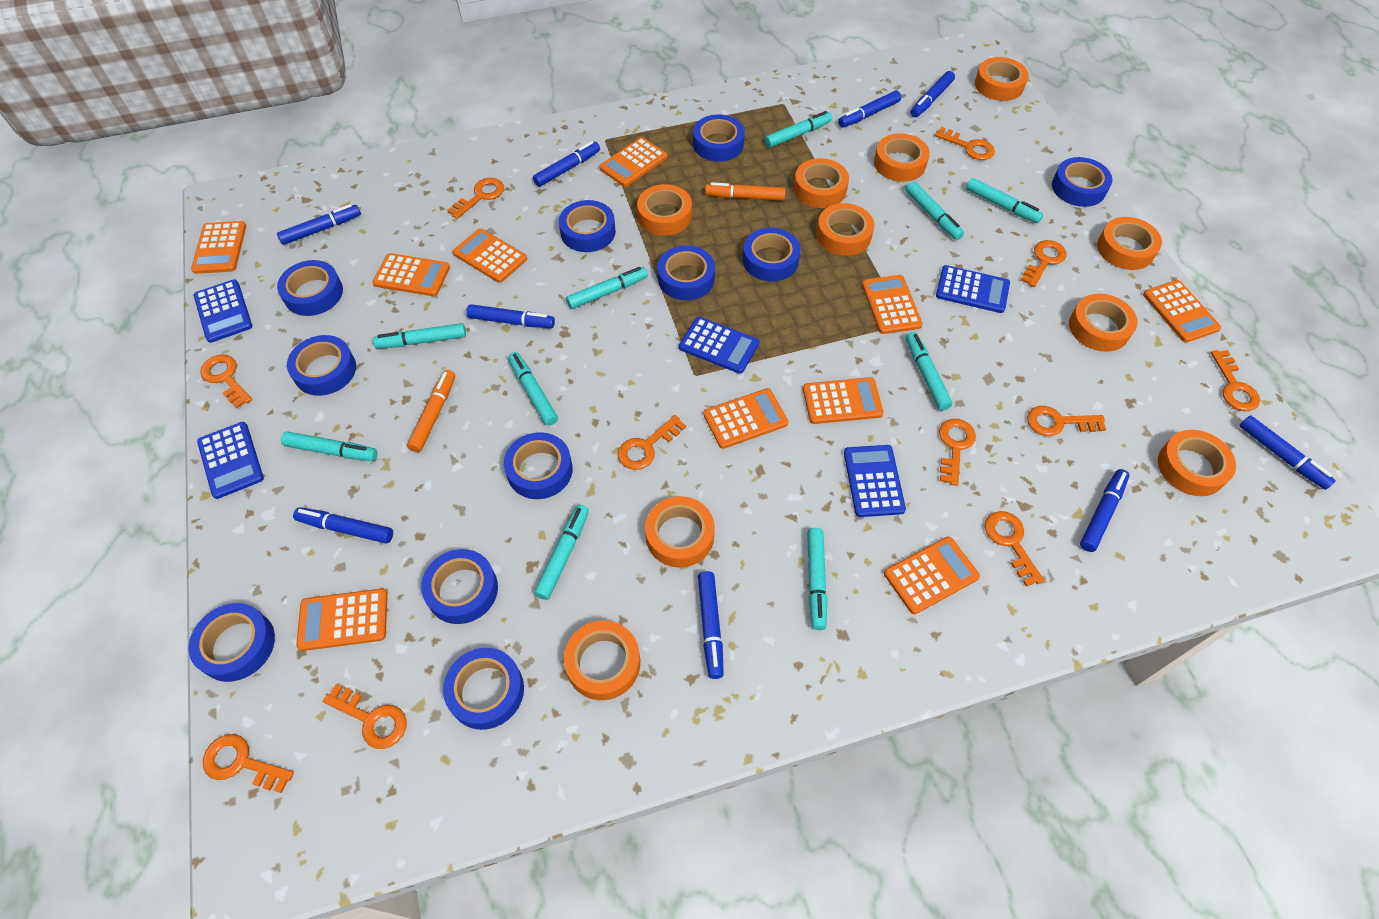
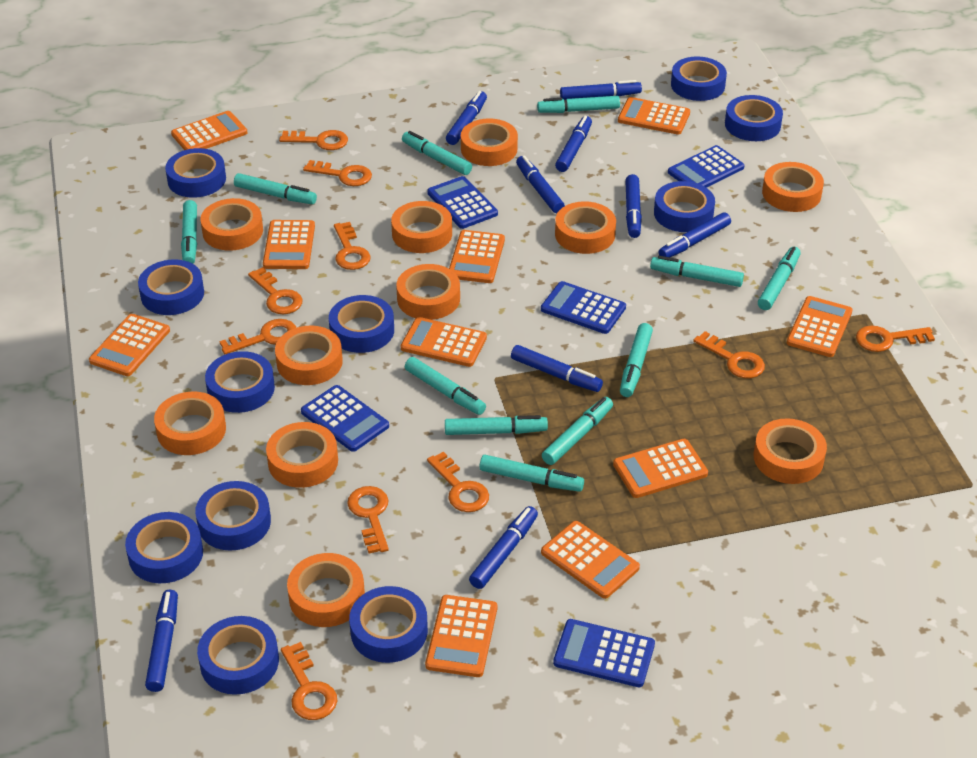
orange key: [200,354,252,408] [203,734,294,793] [323,684,407,749] [447,178,504,219] [618,415,686,470] [934,127,995,160] [939,419,976,486] [985,511,1044,587] [1021,240,1067,287] [1027,406,1106,436] [1211,350,1260,411] = 11 -> [220,319,296,354] [248,267,303,314] [279,130,348,150] [281,642,337,720] [303,160,372,186] [334,222,371,270] [347,486,389,554] [427,452,489,512] [693,331,765,378] [856,326,935,352] = 10
orange marker: [407,370,455,452] [705,182,785,201] = 2 -> none = 0
orange tape: [564,620,640,700] [637,184,692,236] [645,496,715,568] [794,158,849,208] [816,203,874,256] [874,133,930,182] [975,57,1029,101] [1069,294,1137,352] [1097,217,1162,270] [1158,430,1236,496] = 10 -> [154,391,226,455] [201,198,263,251] [266,422,338,488] [275,326,343,385] [287,553,365,627] [391,201,452,253] [396,264,460,320] [461,118,518,166] [555,201,616,254] [754,418,827,484] [762,162,824,212] = 11
turquoise marker: [281,432,378,461] [373,323,466,349] [508,352,558,426] [534,505,589,600] [566,267,648,309] [765,111,832,148] [807,528,827,630] [906,181,964,240] [906,332,952,410] [966,178,1043,223] = 10 -> [181,200,197,264] [234,173,317,204] [402,131,472,175] [405,357,486,415] [445,415,548,435] [480,455,584,492] [537,96,620,113] [542,397,613,465] [620,323,653,397] [650,256,744,287] [758,247,801,310] = 11

